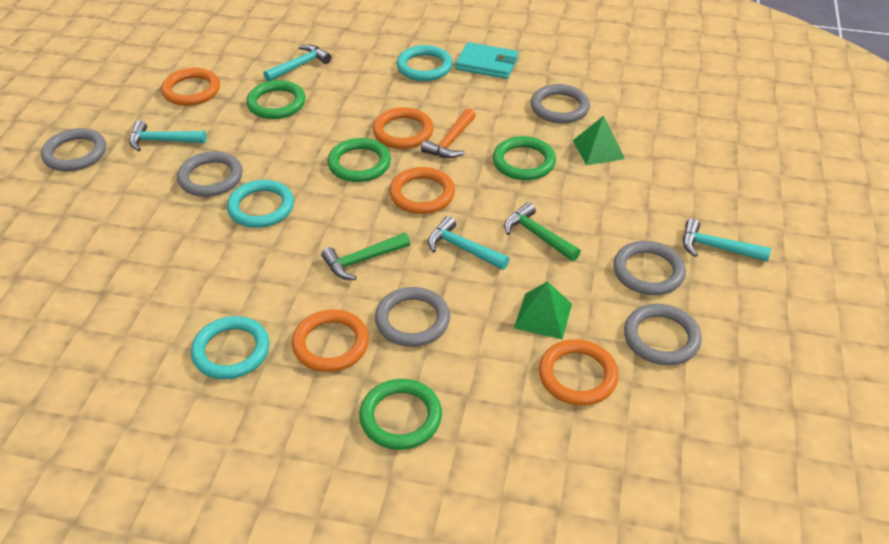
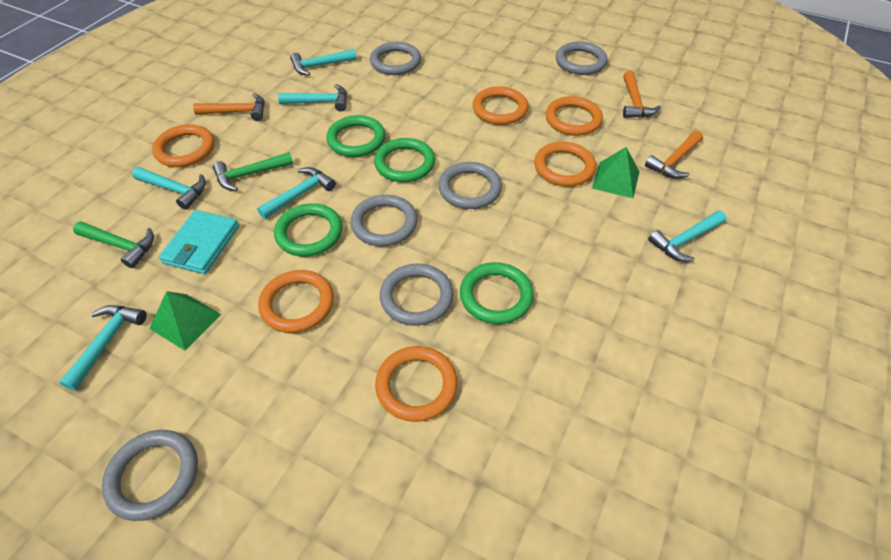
orange hammer: [421,108,476,158] = 1 -> [193,93,265,121] [623,71,661,118] [645,131,703,178] = 3
orange ring: [161,68,220,106] [292,309,369,372] [373,107,434,149] [389,167,455,214] [539,339,619,405] = 5 -> [152,125,215,167] [258,270,334,333] [375,346,458,422] [472,86,528,125] [534,142,596,186] [545,96,603,136] = 6
turquoise hammer: [129,120,207,151] [263,45,332,81] [428,216,509,270] [683,219,771,262] = 4 -> [59,305,147,391] [132,167,206,210] [257,167,336,219] [278,84,347,112] [290,49,356,76] [648,211,726,262] = 6
turquoise ring: [191,316,270,379] [227,180,294,228] [396,45,453,81] = 3 -> none = 0

